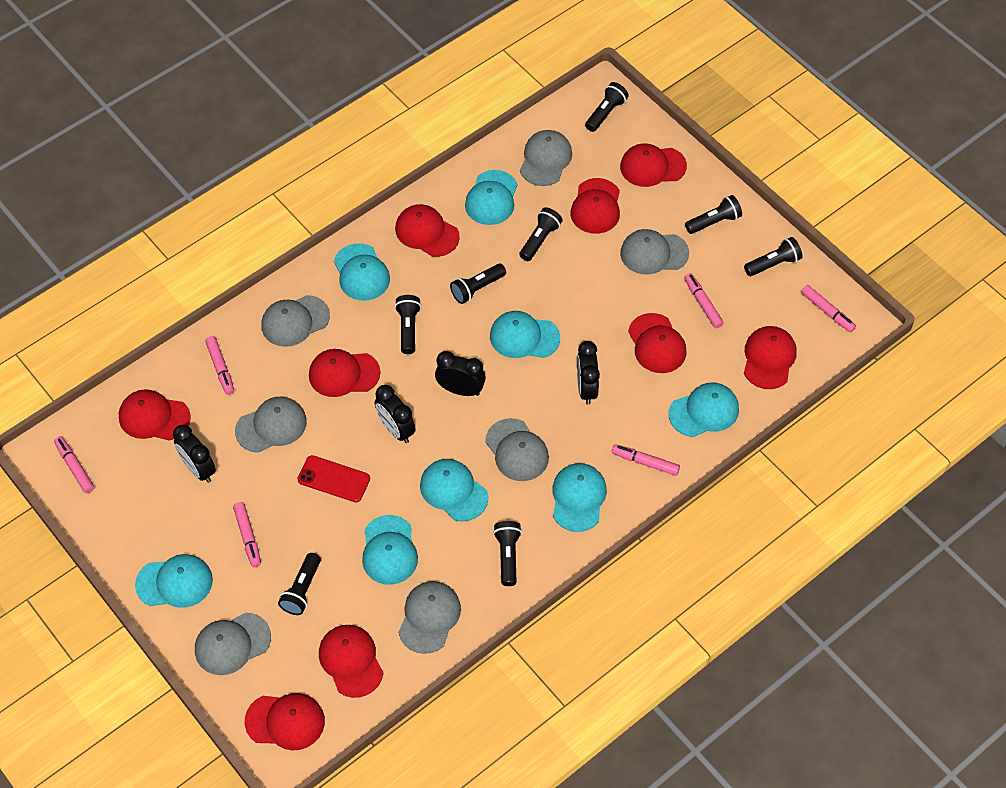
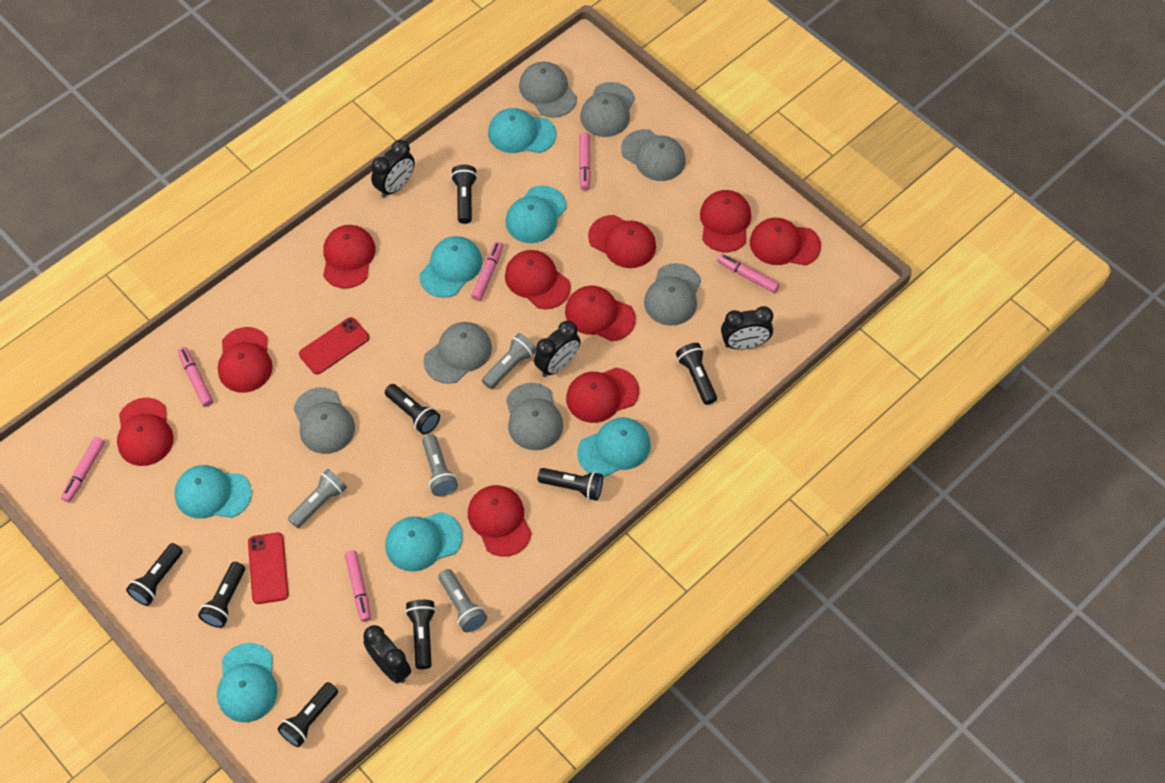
grey flashlight: none = 0 -> [288,469,347,528] [422,434,458,496] [438,569,487,632] [482,333,536,389] = 4
red cap: [119,389,191,441] [245,693,325,750] [309,349,380,397] [319,625,383,698] [395,204,460,257] [571,178,620,234] [620,143,687,187] [628,313,686,373] [744,326,797,389] = 9 -> [117,398,173,466] [218,327,273,393] [323,225,376,289] [468,485,532,557] [505,250,571,309] [565,285,636,341] [566,368,639,423] [588,215,656,268] [700,190,751,252] [750,218,821,265] = 10
red phone: [297,455,370,502] = 1 -> [248,532,289,604] [299,317,369,374] = 2
turquoise cap: [135,554,213,608] [334,243,390,300] [362,515,418,585] [420,459,488,522] [465,170,517,225] [490,311,560,358] [552,463,607,532] [669,383,739,437] = 8 -> [174,465,252,519] [217,643,278,722] [385,512,463,571] [419,236,482,298] [488,108,556,153] [506,186,567,243] [577,417,651,478] = 7

